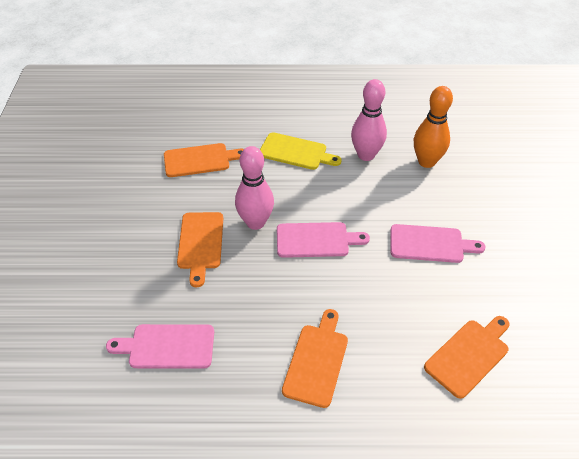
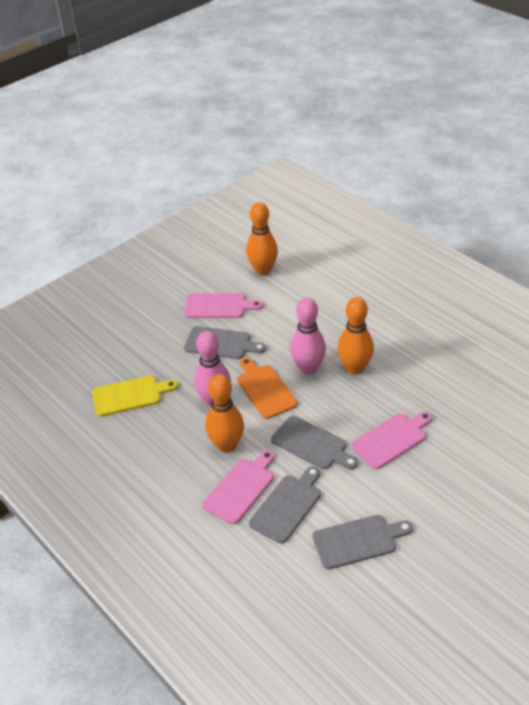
grey cutting board: none = 0 -> [184,326,266,359] [249,466,321,543] [271,416,358,470] [312,515,413,570] = 4
orange bowling pin: [414,86,453,168] = 1 -> [206,374,244,453] [246,202,278,275] [338,297,374,375] = 3
orange cutting board: [164,143,244,177] [177,212,223,287] [282,309,348,408] [424,316,509,399] = 4 -> [237,357,297,419] = 1

